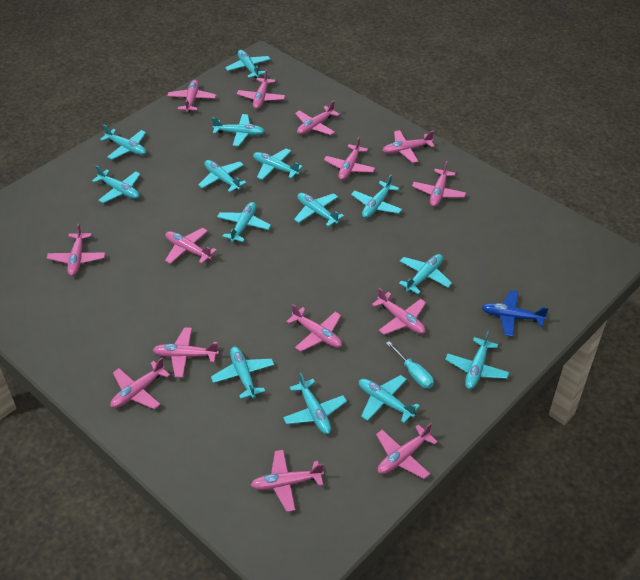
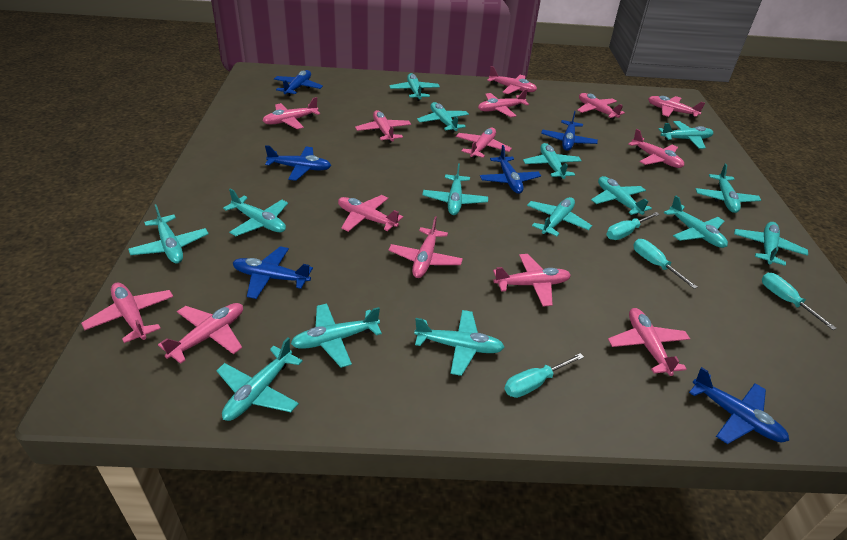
blue plane: [482,290,549,337] = 1 -> [233,246,313,299] [265,145,331,181] [274,70,323,96] [480,145,541,194] [541,111,598,151] [689,367,789,444] = 6
turquoise plane: [92,165,141,203] [100,125,146,160] [198,160,247,192] [211,347,274,399] [212,114,265,146] [217,202,271,242] [225,50,271,78] [253,148,303,180] [283,373,347,434] [294,193,344,227] [351,175,402,218] [359,375,420,423] [399,254,452,294] [445,331,509,389] = 14 -> [128,204,208,264] [216,338,303,421] [223,188,288,236] [291,304,382,368] [389,73,440,101] [414,310,505,376] [417,102,469,133] [422,163,488,215] [523,143,582,180] [527,197,592,236] [591,176,652,216] [659,121,713,149] [664,196,728,248] [696,164,761,213] [734,222,808,266] = 15
turquoise screwdriver: [386,341,434,389] = 1 -> [504,353,584,398] [606,212,660,240] [633,239,698,289] [762,273,837,330] = 4

